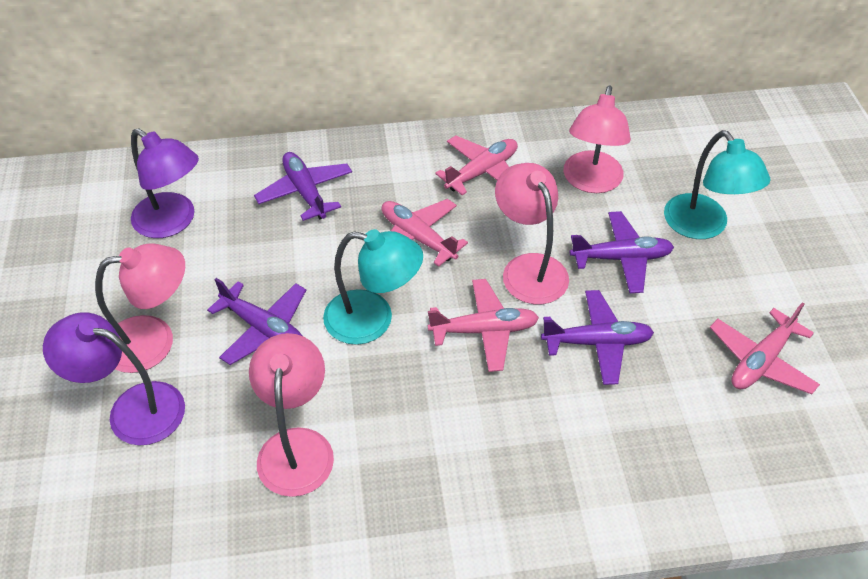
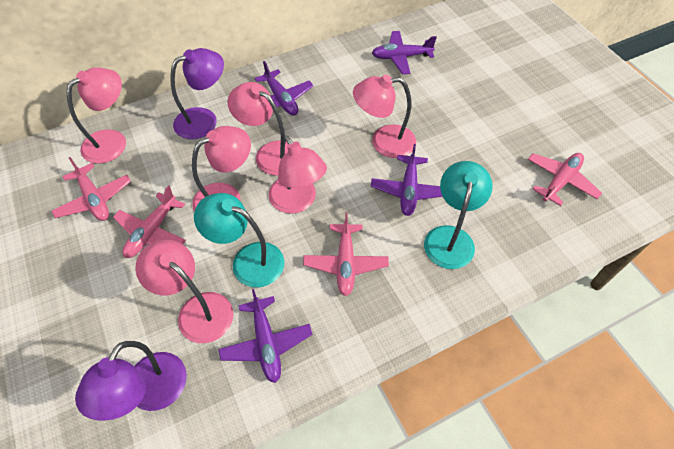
pink lamp: [95,244,185,373] [249,333,334,497] [495,163,569,304] [563,86,631,193] = 4 -> [67,67,126,164] [136,240,233,343] [192,126,251,212] [227,82,288,176] [269,135,327,214] [353,74,416,158] = 6

